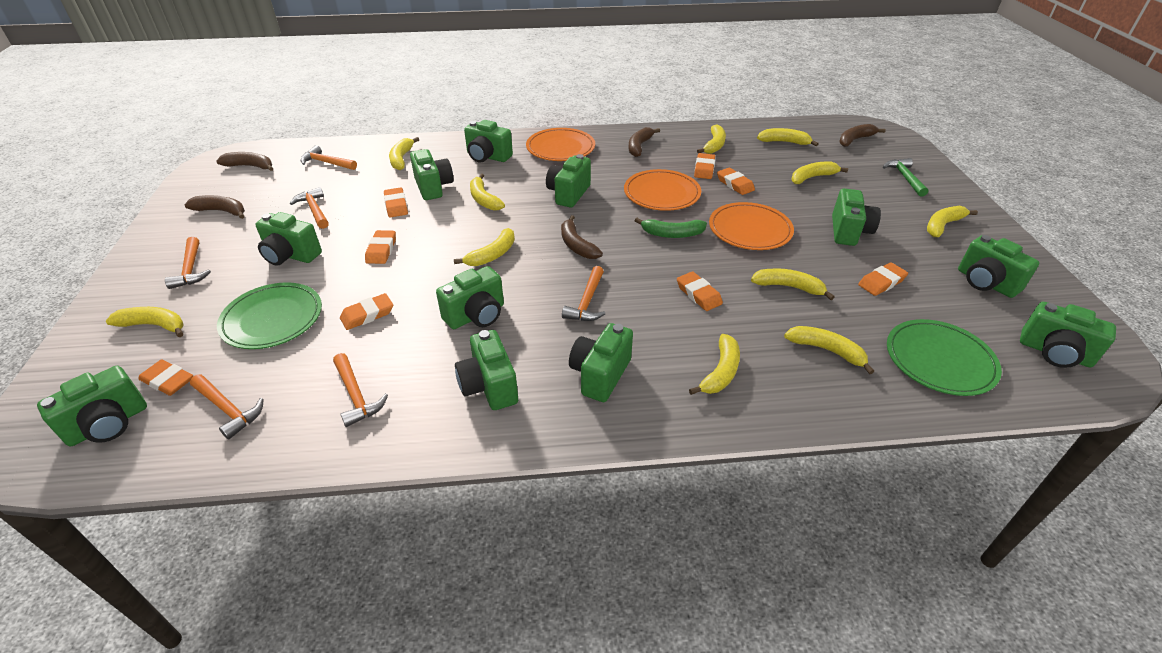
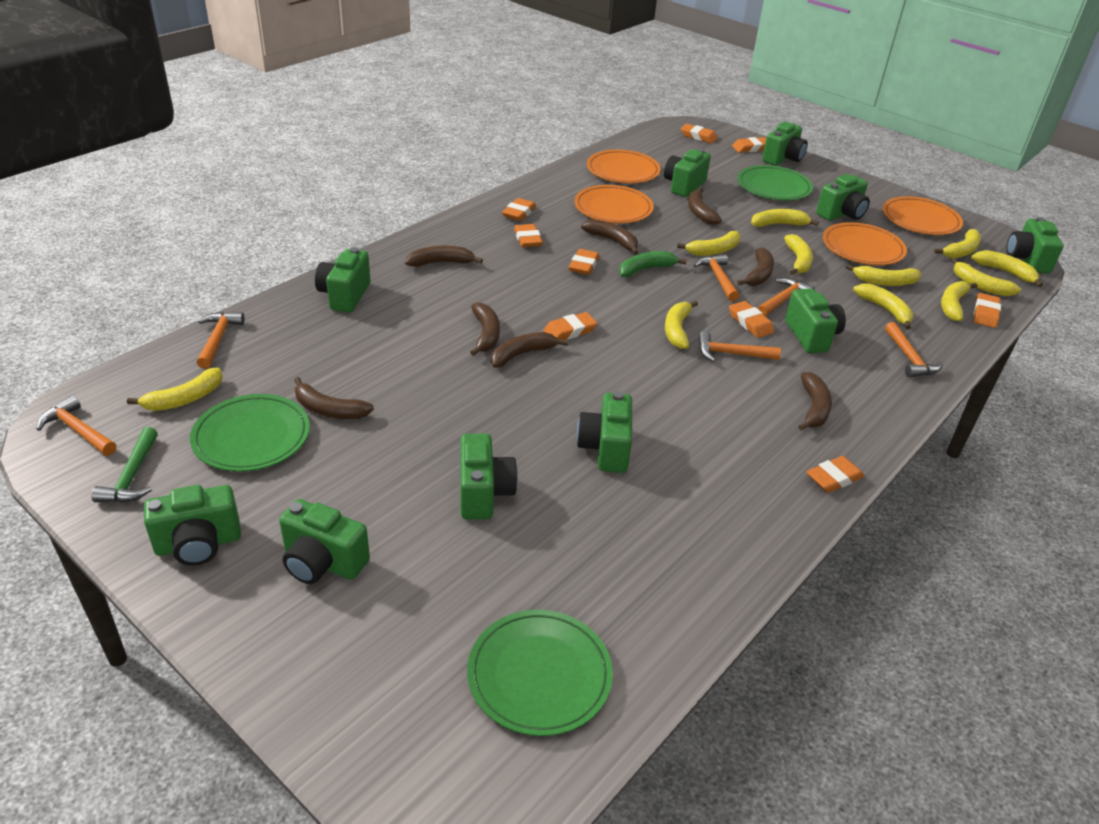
brown banana: [184,195,245,219] [216,152,273,171] [561,215,603,259] [629,127,660,157] [839,124,886,147] = 5 -> [294,377,374,419] [405,246,483,267] [470,302,500,356] [491,332,568,368] [581,219,638,255] [688,188,722,225] [737,248,774,286] [798,372,832,431] = 8
green camera: [37,366,147,446] [255,212,322,266] [410,149,454,200] [436,266,504,329] [455,330,518,410] [464,120,513,163] [546,154,591,208] [569,323,633,402] [832,188,881,246] [958,235,1039,298] [1020,302,1116,368] = 11 -> [144,485,241,566] [279,499,370,584] [315,247,370,313] [460,434,518,520] [576,391,632,473] [664,148,711,197] [762,122,808,166] [785,288,846,353] [816,174,870,221] [1006,217,1064,274] = 10
green plate: [217,282,322,349] [887,319,1002,396] = 2 -> [190,394,310,472] [467,610,613,736] [738,165,813,200] = 3
orange eraser: [138,360,193,396] [340,293,393,330] [365,230,396,264] [384,187,408,218] [677,271,723,311] [694,153,715,179] [717,168,755,195] [858,263,908,296] = 8 -> [502,198,536,221] [514,224,543,247] [543,312,597,340] [569,249,599,275] [681,124,718,143] [729,301,774,338] [732,137,766,153] [806,456,864,493] [973,293,1001,328] = 9
orange plate: [526,128,595,161] [624,169,701,211] [709,202,794,250] = 3 -> [574,185,654,223] [587,150,661,183] [823,222,907,265] [883,196,963,235] = 4

